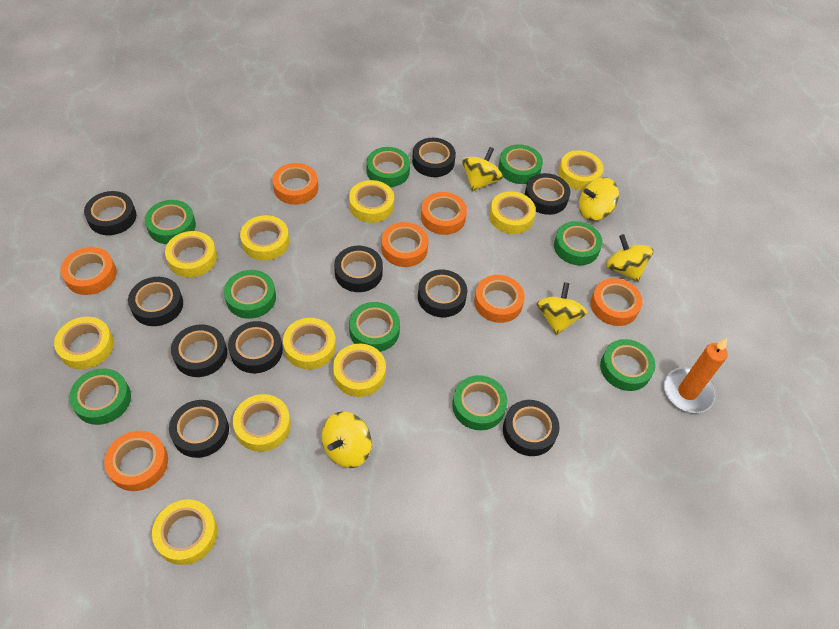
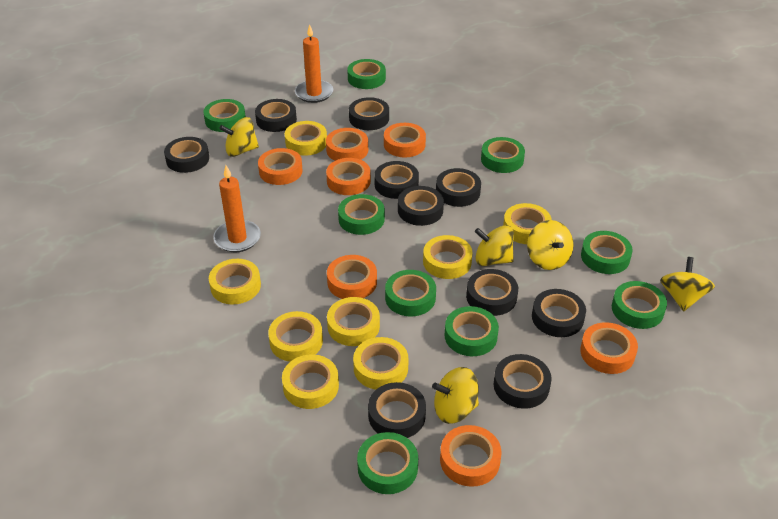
orange candle: [664,338,728,413] = 1 -> [213,165,261,252] [295,24,333,103] = 2
yellow tape: [54,317,114,369] [152,499,217,565] [165,231,217,278] [233,394,291,452] [240,215,289,261] [283,318,336,370] [333,344,386,397] [349,180,394,223] [489,191,536,234] [558,150,604,190] = 10 -> [209,259,261,305] [268,311,323,362] [282,354,339,409] [285,121,327,156] [327,297,380,346] [353,337,409,390] [423,235,472,279] [503,203,552,244] = 8

